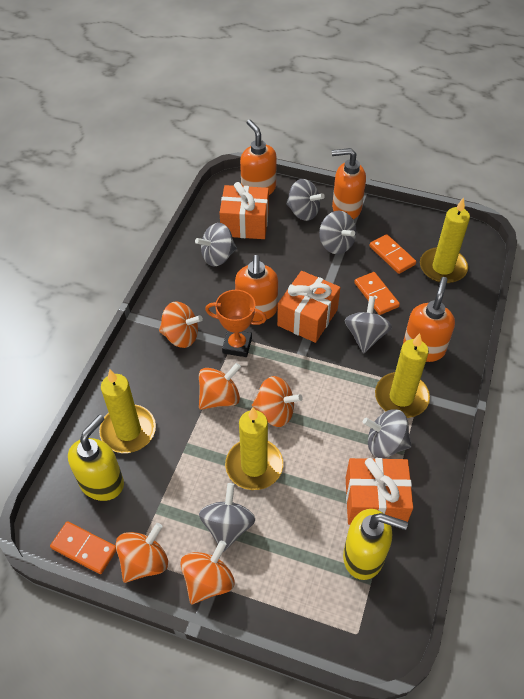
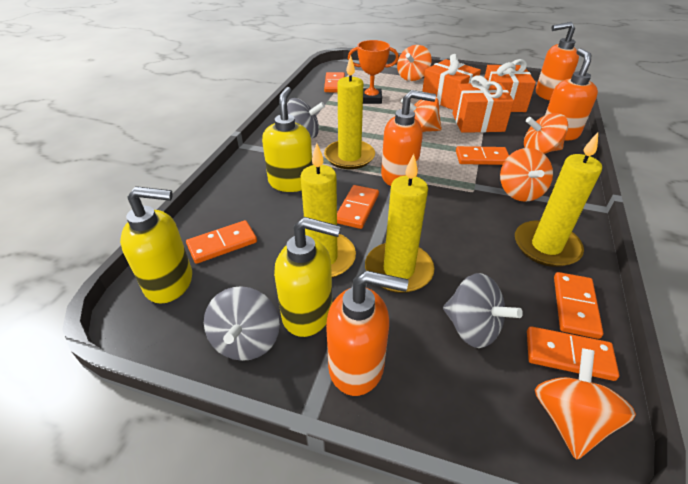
grey spinning top: [195,223,237,266] [199,483,255,552] [286,179,325,221] [319,211,356,254] [345,296,392,354] [363,409,412,458] = 6 -> [204,286,280,361] [287,98,325,138] [443,273,523,348] = 3
orange domino: [50,521,117,574] [354,272,400,315] [369,234,416,274] = 3 -> [186,220,257,264] [324,72,345,92] [337,185,379,229] [456,146,509,165] [527,326,619,381] [554,272,603,339] = 6
yellow soap dispenser: [68,415,124,501] [343,509,408,580] = 2 -> [120,186,192,304] [262,87,313,192] [274,217,341,337] = 3

